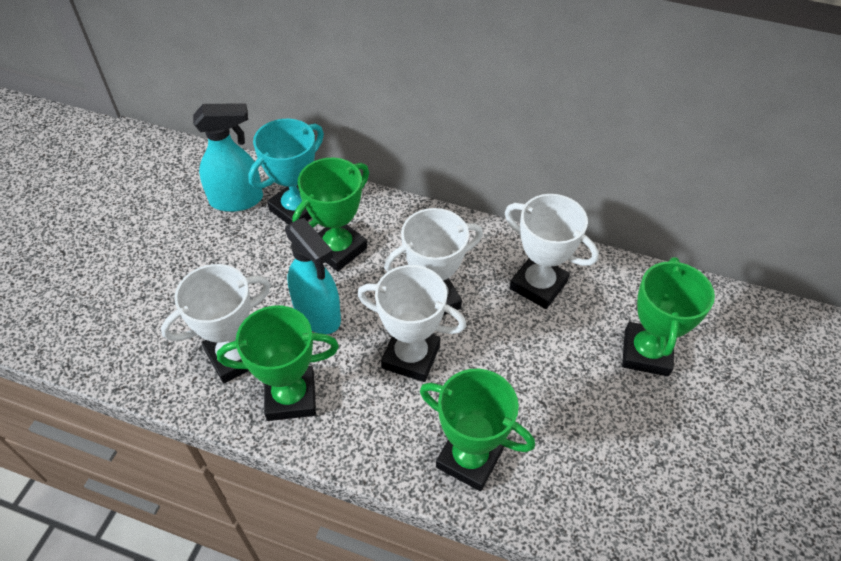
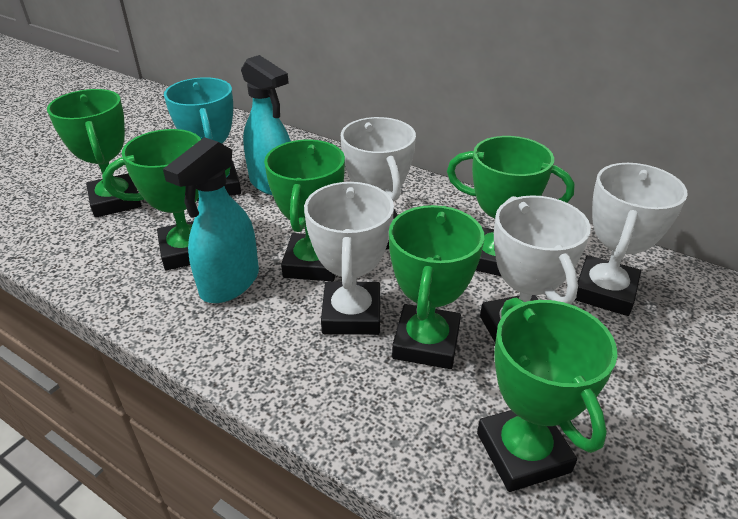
green trophy: [217,306,339,421] [292,158,369,271] [420,369,535,491] [622,257,715,376] = 4 -> [47,89,142,218] [102,129,231,270] [264,140,345,281] [389,205,484,369] [447,136,575,276] [477,297,617,492] = 6

